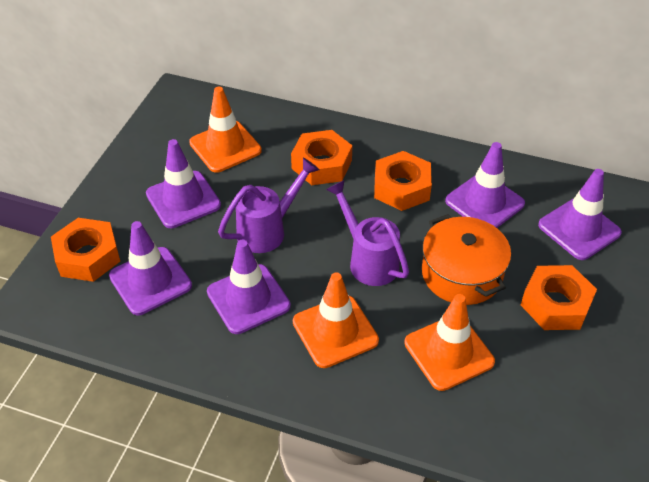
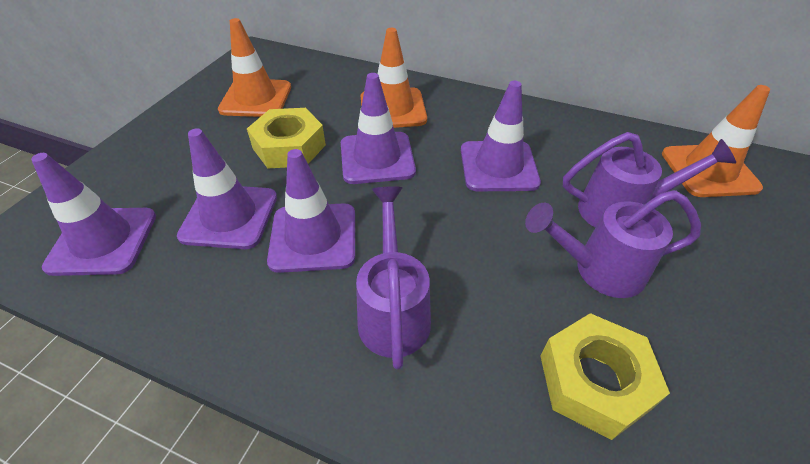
orange nut: [51,218,120,282] [291,130,353,185] [374,151,432,211] [521,265,597,330] = 4 -> none = 0
orange pot: [422,214,511,305] = 1 -> none = 0
purple watering can: [218,158,319,253] [326,180,409,286] = 2 -> [356,186,431,370] [525,190,701,298] [563,132,736,227] = 3
yellow nut: none = 0 -> [247,108,326,168] [541,313,670,440] = 2

